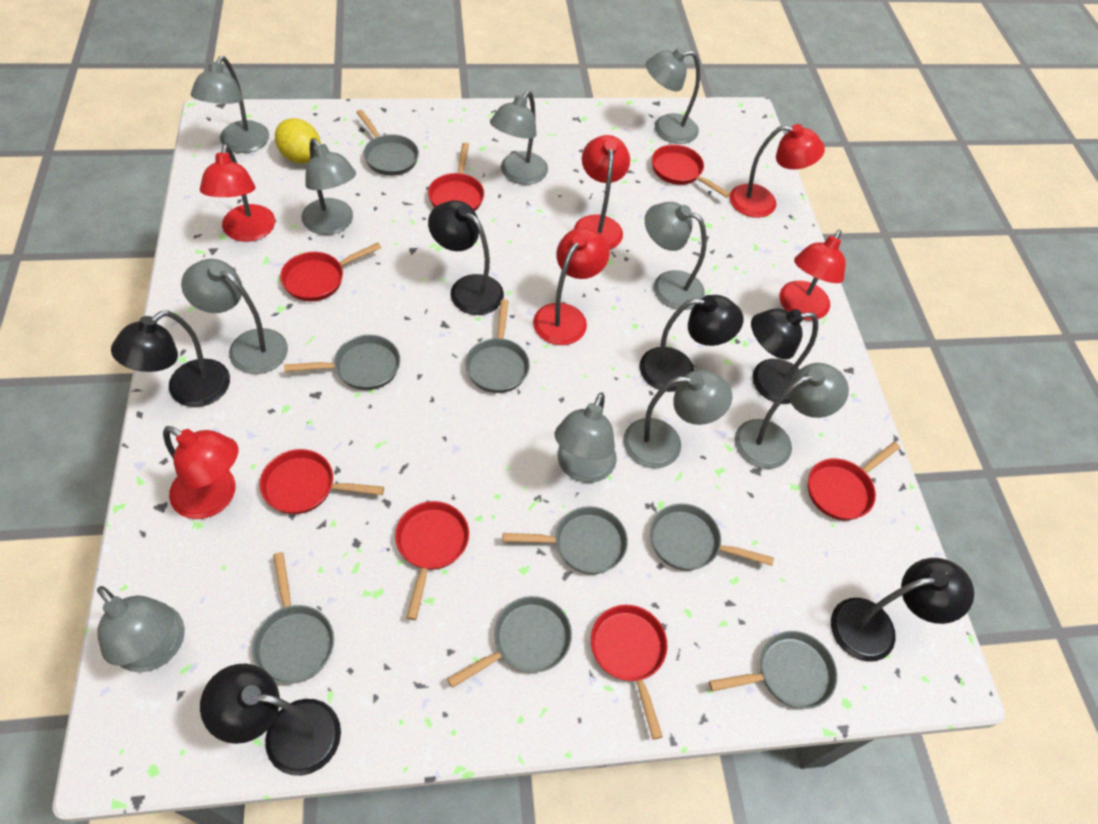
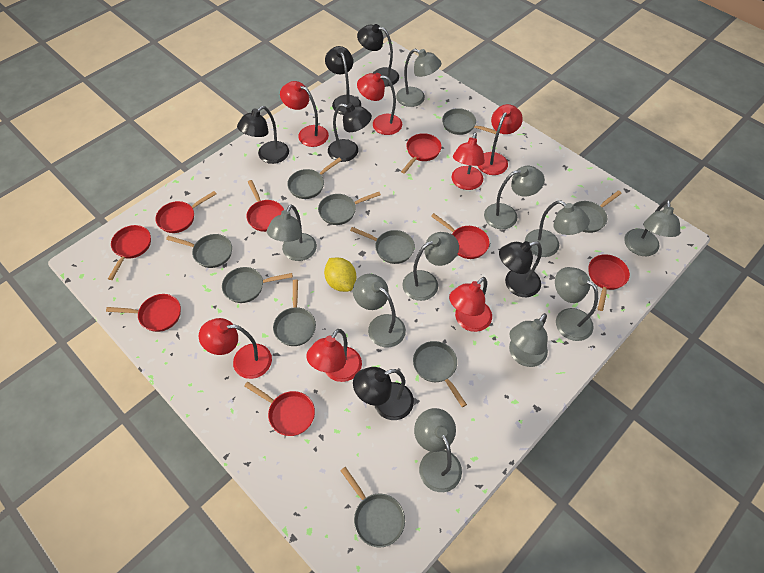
grey pan: [252,552,334,684] [284,335,400,390] [356,110,419,176] [447,596,572,688] [465,299,530,393] [503,506,628,574] [650,503,774,570] [709,631,837,709] = 8 -> [166,234,232,268] [222,267,293,303] [273,280,316,346] [287,158,342,199] [318,192,381,225] [340,467,405,548] [350,227,415,264] [413,341,467,407] [442,108,497,135] [573,190,622,233] = 10
red lamp: [163,426,238,519] [200,144,275,242] [533,228,610,345] [574,135,630,250] [730,124,825,218] [780,230,846,321] = 6 -> [199,318,272,379] [280,81,329,147] [306,329,362,382] [357,73,402,135] [449,277,492,332] [452,133,485,190] [478,104,523,175] = 7
red pan: [260,449,384,514] [280,243,381,301] [395,501,469,620] [428,143,484,211] [591,605,667,740] [652,144,730,198] [808,442,900,520] = 7 -> [106,294,181,332] [108,225,151,280] [155,191,216,233] [244,382,315,436] [246,180,284,232] [401,133,442,174] [431,213,490,259] [588,254,630,311] = 8

